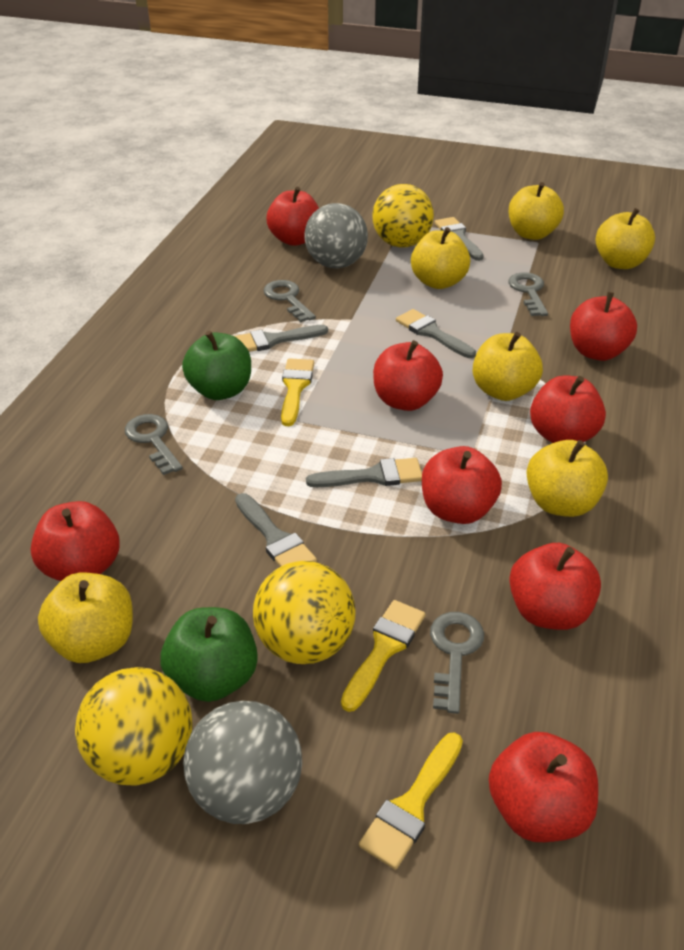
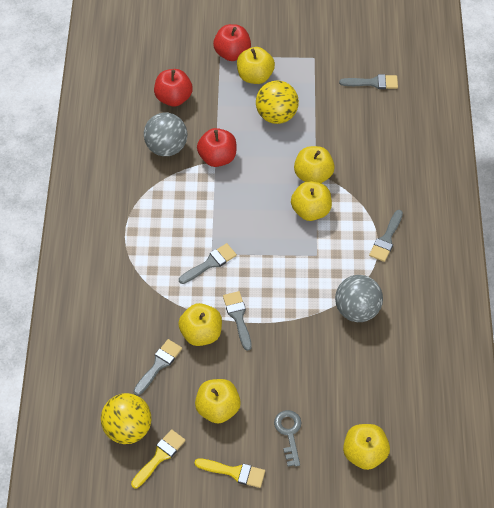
green apple: [161,607,258,702] [182,331,251,400] = 2 -> none = 0
grey key: [125,414,183,475] [263,280,316,323] [430,612,484,714] [508,272,548,316] = 4 -> [274,410,302,467] = 1
red apple: [31,501,120,581] [267,187,319,246] [373,340,443,411] [422,446,502,524] [489,732,598,842] [509,543,601,630] [530,375,606,443] [570,292,637,361] = 8 -> [154,69,193,106] [197,128,236,167] [213,24,251,61] = 3
yellow ball: [75,667,192,786] [253,561,356,664] [372,184,434,248] = 3 -> [101,393,151,444] [256,81,299,124] = 2
yellow brush: [281,358,314,426] [341,600,426,712] [359,732,463,870] = 3 -> [131,429,186,488] [195,458,265,488] = 2

